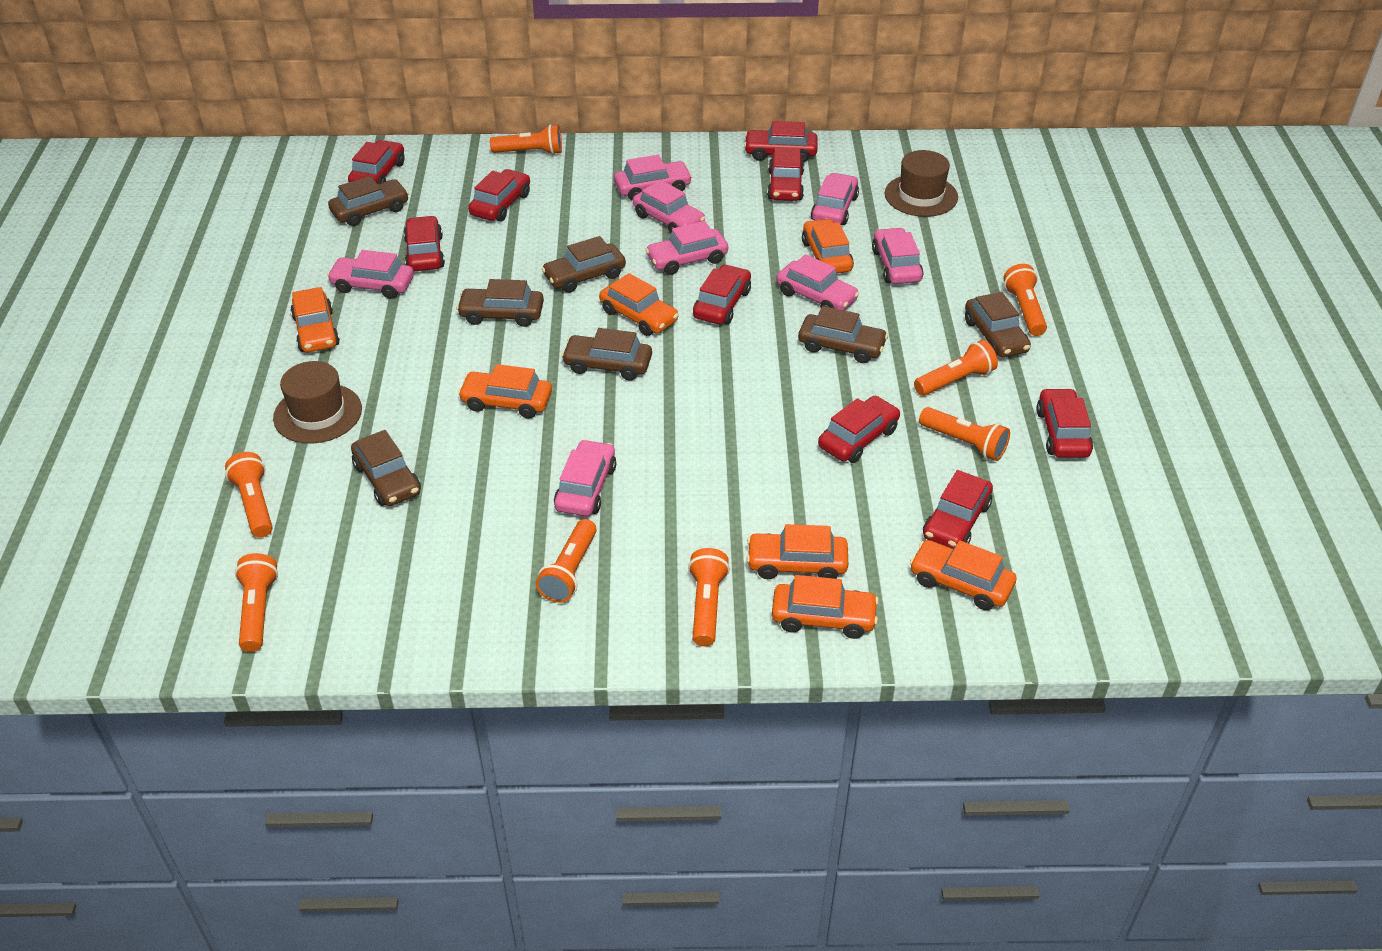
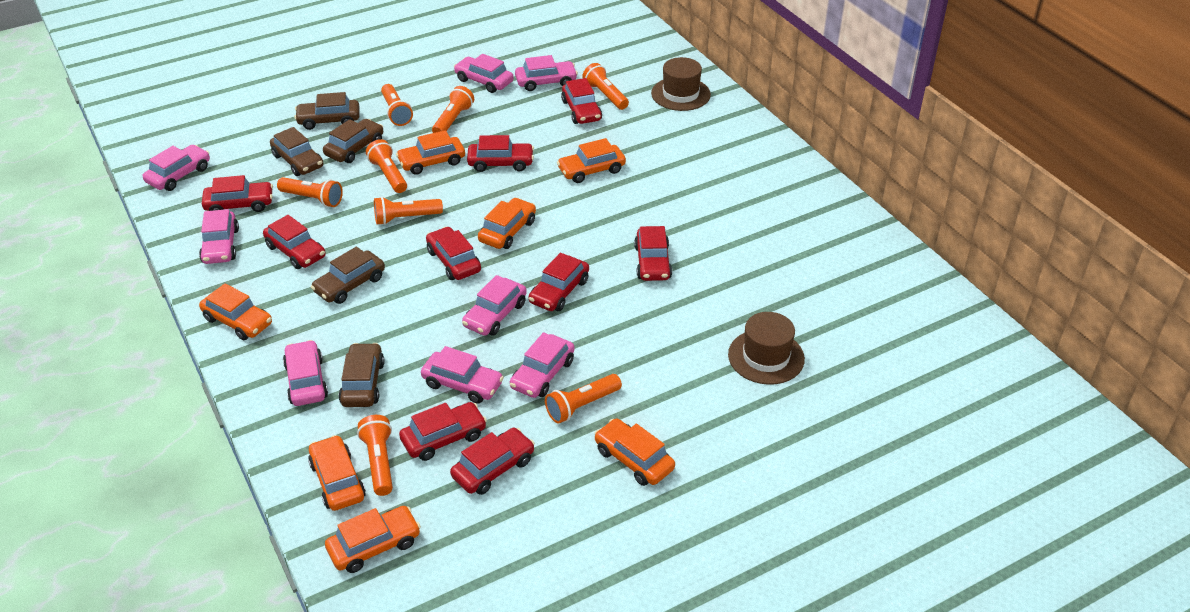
brown car: [328,176,409,226] [351,430,421,506] [456,279,544,327] [541,236,626,293] [561,328,652,381] [798,306,888,363] [965,292,1031,358] = 7 -> [270,127,323,176] [294,92,360,130] [311,247,385,304] [323,119,383,163] [339,343,385,407] = 5

